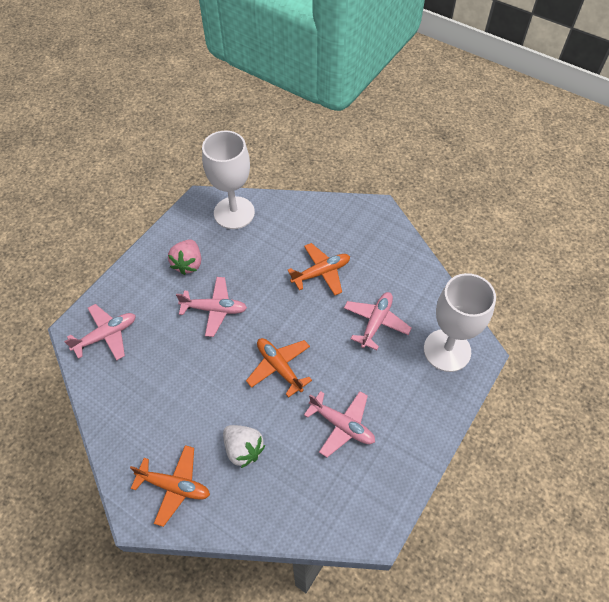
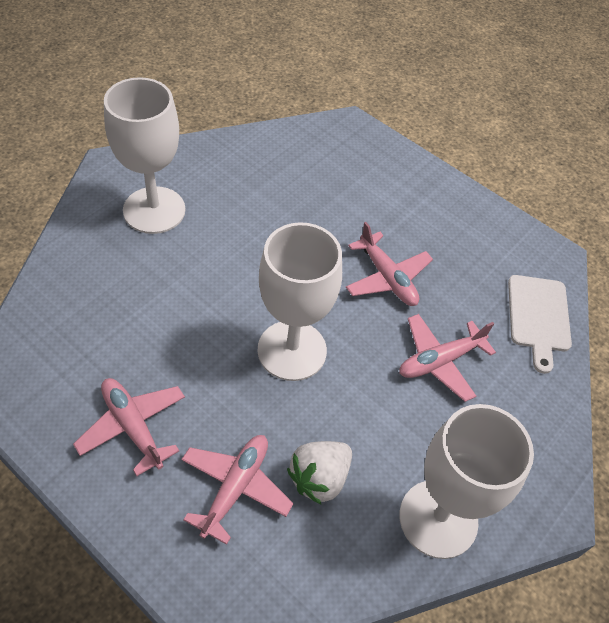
orange plane: [130,445,210,527] [246,338,312,398] [287,243,350,295] = 3 -> none = 0
pink strawberry: [168,239,201,275] = 1 -> none = 0
white cutting board: none = 0 -> [508,275,572,374] = 1
white goblet: [202,130,255,229] [424,273,496,372] = 2 -> [104,77,186,234] [258,222,342,381] [400,404,534,559] = 3

